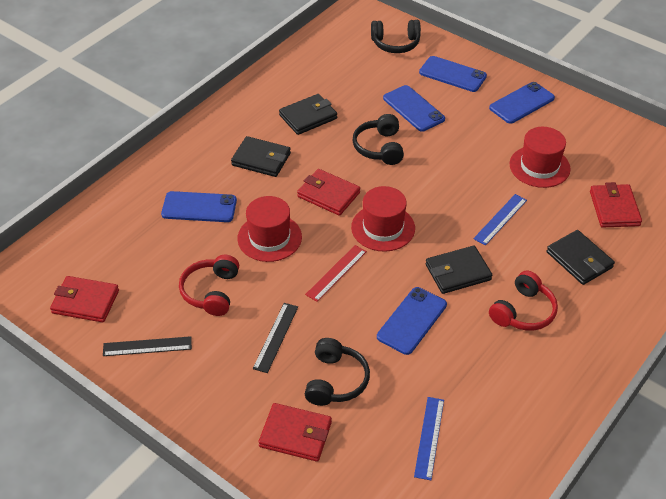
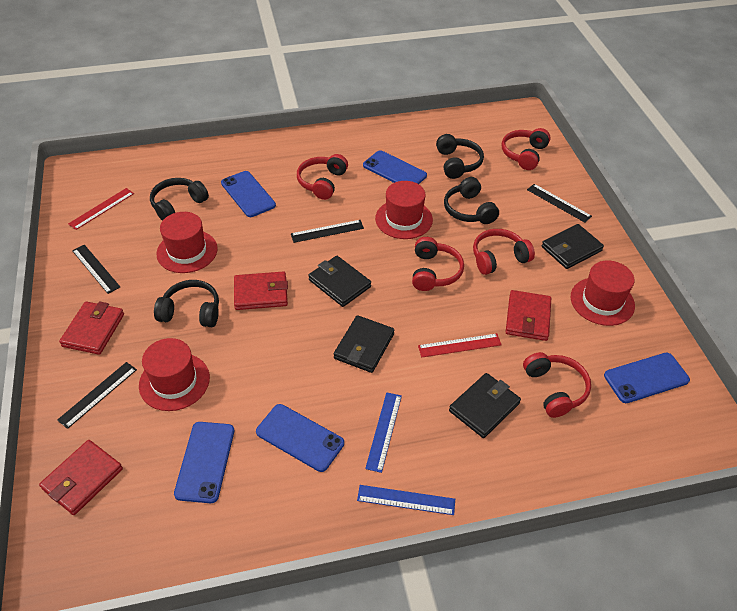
black headphones: [305,338,370,406] [353,114,404,165] [371,20,421,53] = 3 -> [150,178,209,221] [154,280,219,327] [436,134,484,179] [444,177,499,224] = 4
black ruler: [103,336,192,356] [253,303,298,373] = 2 -> [57,362,137,429] [72,245,120,294] [291,220,364,243] [527,184,592,223] = 4
red hat: [237,196,302,262] [351,186,415,252] [510,127,571,188] = 3 -> [139,338,210,411] [156,212,218,273] [375,181,433,239] [571,260,635,326] = 4
red headphones: [179,255,239,316] [489,271,558,331] = 2 -> [297,154,348,200] [412,237,464,291] [473,229,535,275] [501,128,551,170] [523,352,591,418] = 5
red ruler: [305,245,367,302] = 1 -> [68,188,134,230] [418,333,502,358] = 2

